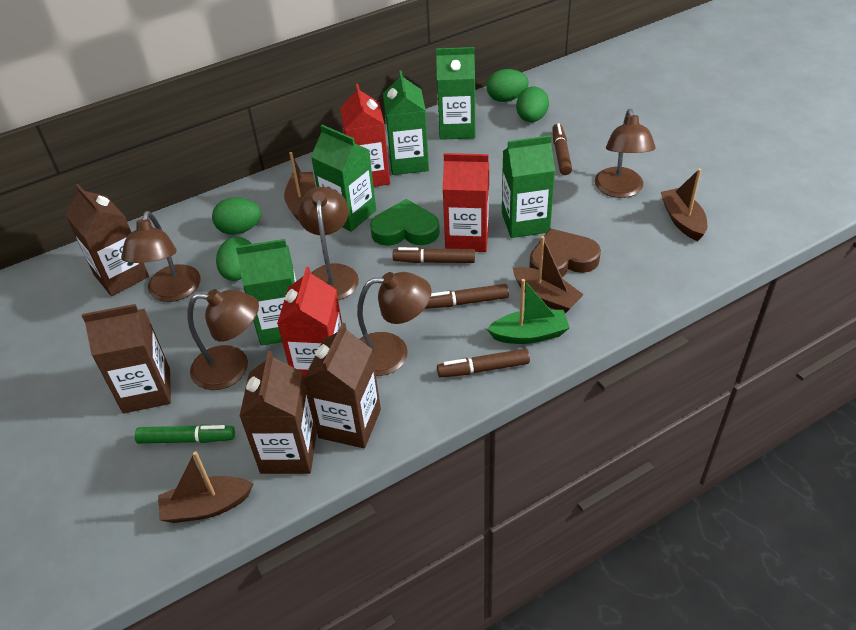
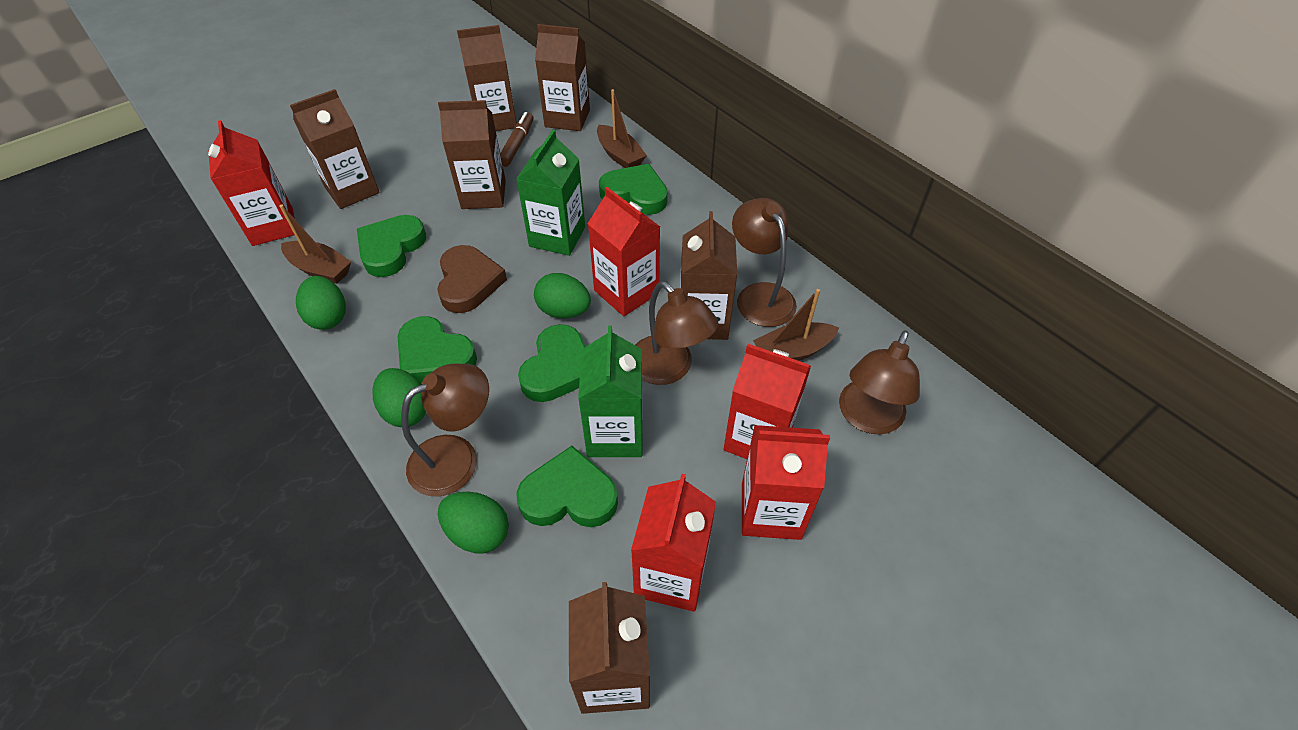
brown boat: [158,451,253,523] [284,152,316,221] [513,236,584,313] [661,168,707,241] = 4 -> [280,204,351,284] [597,89,647,168] [753,289,839,361] = 3
brown carton: [66,184,149,296] [82,304,171,413] [239,351,317,474] [304,322,381,448] = 4 -> [290,89,380,209] [438,100,506,209] [457,25,517,131] [535,24,590,131] [569,582,650,714] [680,211,737,340] = 6
brown lamp: [121,211,201,302] [187,289,259,390] [297,187,359,300] [357,272,431,376] [595,109,656,198] = 5 -> [401,364,489,497] [635,281,718,385] [732,198,797,327] [839,330,920,434] = 4
brown marker: [392,247,475,263] [425,284,509,309] [437,348,530,378] [552,123,572,175] = 4 -> [500,112,534,167] = 1
green boat: [487,279,570,344] = 1 -> none = 0
green carton: [236,239,296,346] [311,125,376,232] [383,70,429,175] [436,47,476,140] [502,135,555,238] = 5 -> [516,130,585,256] [578,325,643,457] = 2
green heart: [370,199,440,246] = 1 -> [357,215,426,277] [398,316,477,382] [516,446,618,527] [518,324,586,402] [599,164,668,215] = 5
green marker: [135,424,235,444] = 1 -> none = 0
red carton: [277,267,342,378] [340,84,390,187] [443,153,489,252] = 3 -> [208,120,295,246] [588,187,660,316] [631,474,716,612] [724,344,811,459] [742,425,830,540] = 5

